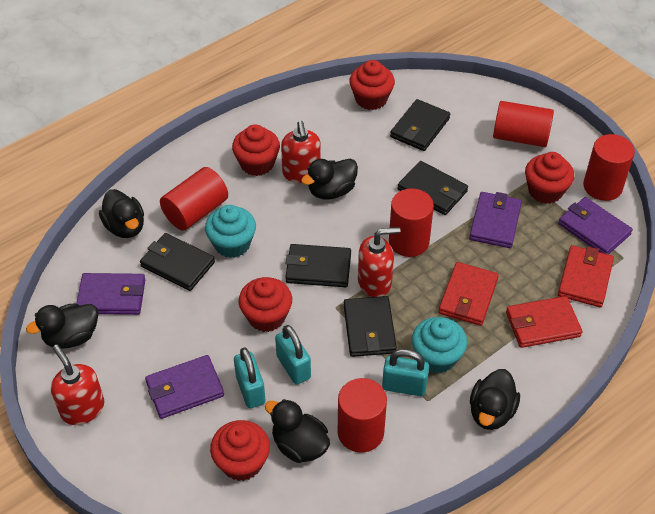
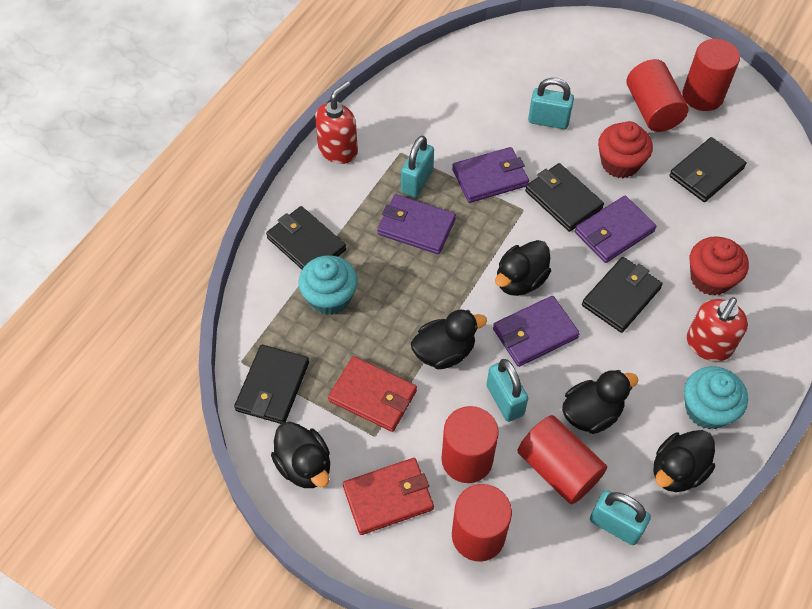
red cupcake: [210,420,270,481] [232,124,280,176] [238,277,292,332] [349,60,395,110] [525,152,574,204] = 5 -> [598,121,653,178] [690,236,749,296] = 2
red soap dispenser: [51,345,104,425] [281,121,321,183] [358,227,400,297] = 3 -> [315,81,358,164] [687,297,748,362] = 2
red wallet: [439,262,499,326] [506,296,582,348] [558,245,614,307] = 3 -> [328,356,417,432] [343,458,434,535] = 2
turquoise padlock: [234,347,265,408] [275,325,311,385] [382,349,429,396] = 3 -> [401,136,434,197] [486,359,528,422] [528,78,574,129] [590,490,651,545] = 4

